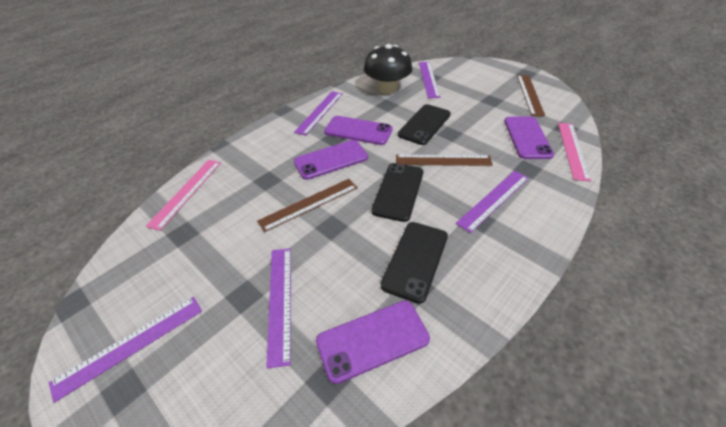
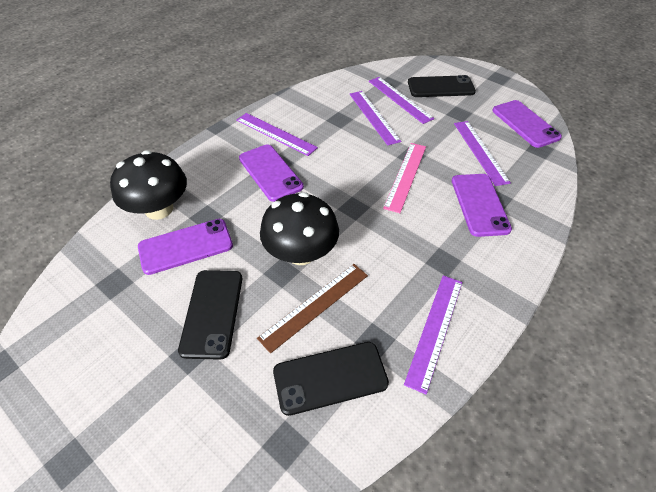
black mushroom: [364,44,413,94] = 1 -> [110,150,187,220] [260,192,339,265] = 2
brown ruler: [257,179,358,232] [396,155,493,166] [517,75,545,116] = 3 -> [257,264,368,353] = 1
pink ruler: [146,160,221,231] [558,123,591,182] = 2 -> [383,143,426,213] = 1

